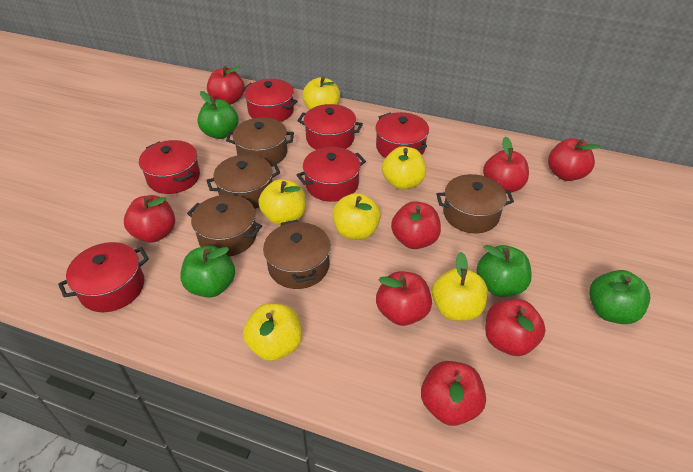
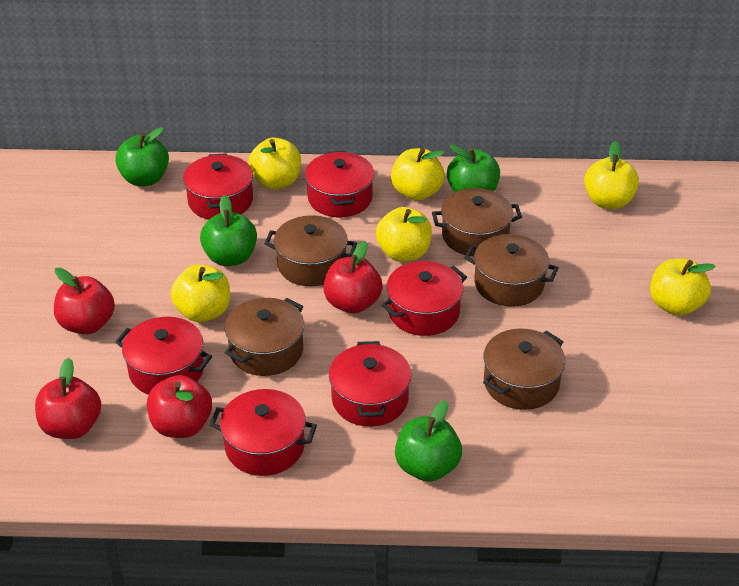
red apple: [124,195,175,243] [207,66,245,105] [376,271,432,326] [391,201,441,249] [421,361,486,426] [483,137,529,193] [485,299,546,356] [548,138,601,181] = 8 -> [35,357,101,439] [54,268,115,334] [147,375,212,438] [324,241,383,313] = 4

